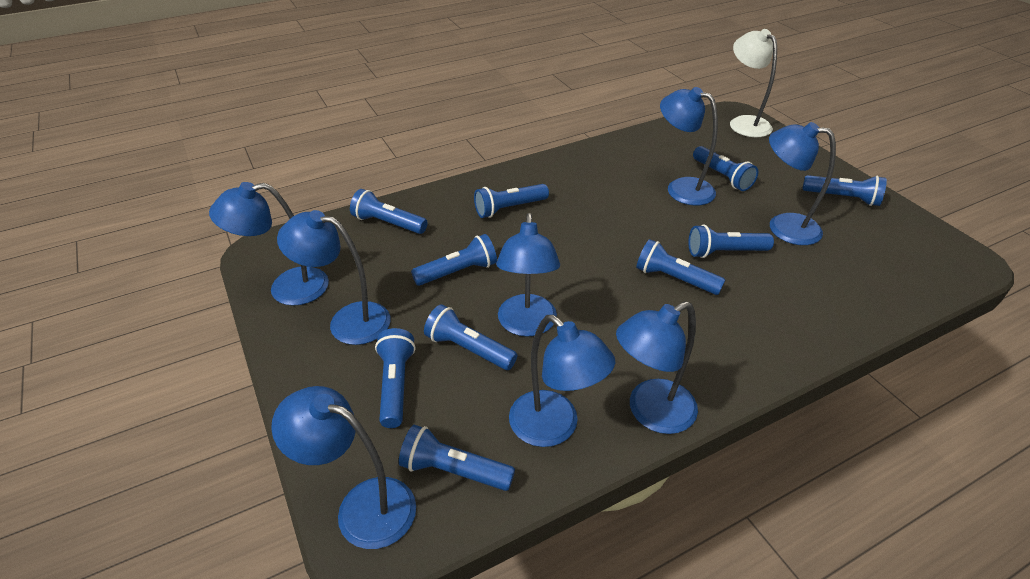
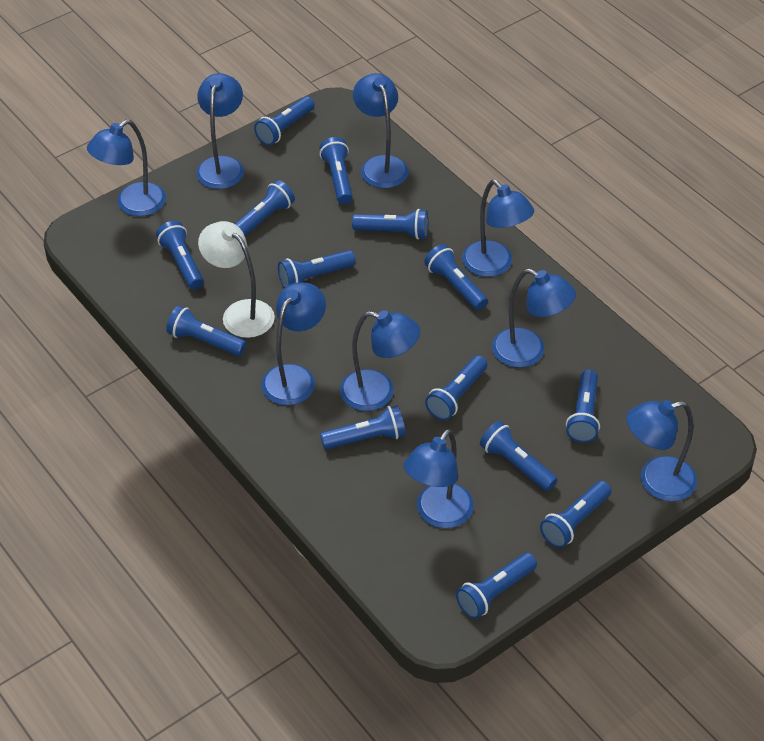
blue flashlight: [350,189,427,234] [375,328,416,428] [399,425,515,491] [411,234,497,286] [424,304,517,370] [474,184,549,218] [636,239,725,295] [688,225,774,258] [693,146,758,191] [802,175,887,206] = 10 -> [156,221,204,290] [166,306,246,356] [235,180,295,236] [254,96,315,146] [278,250,356,288] [319,137,353,204] [320,405,406,450] [352,209,428,239] [424,244,488,310] [425,356,487,420] [456,553,537,619] [480,421,558,491] [540,481,611,548] [566,369,600,443] = 14
blue lamp: [209,182,329,306] [271,386,416,549] [277,210,391,345] [496,213,560,337] [509,315,615,447] [616,301,698,434] [660,87,718,205] [769,122,836,245] = 8 -> [87,120,166,216] [196,73,244,189] [261,282,326,405] [340,310,420,411] [353,73,409,188] [404,429,474,528] [462,180,534,277] [492,268,576,368] [626,400,697,502] = 9

